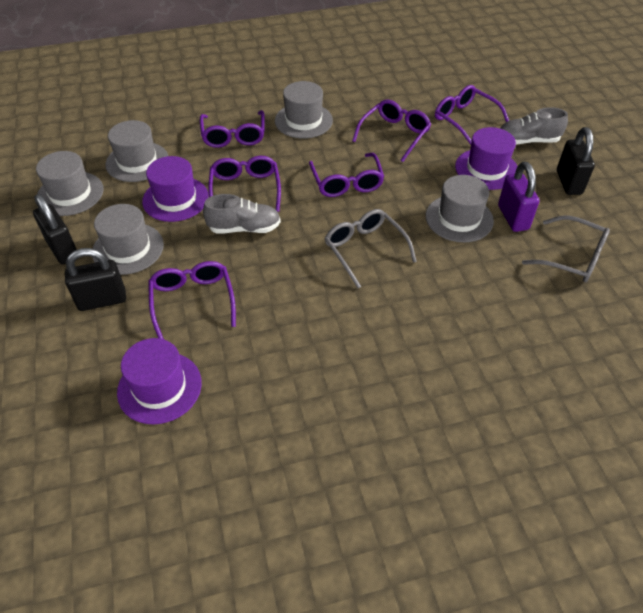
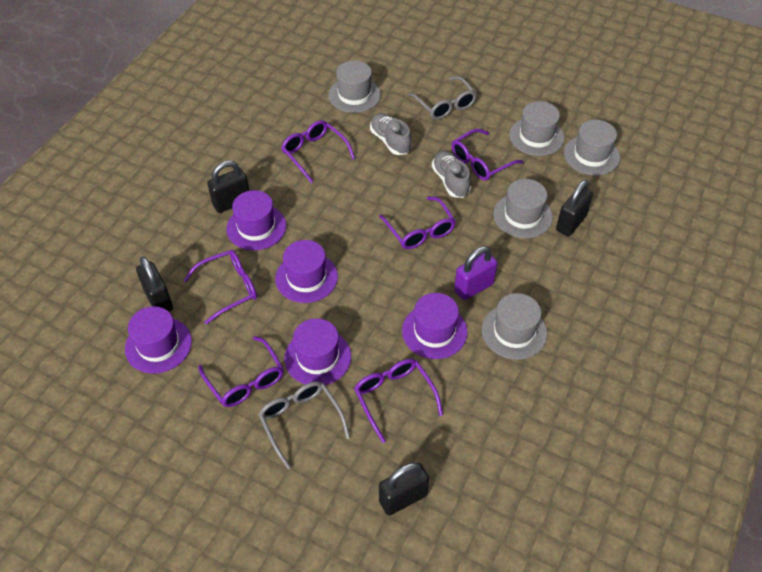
black padlock: [33,194,77,264] [65,248,126,311] [557,127,595,195] = 3 -> [136,256,173,311] [207,161,249,213] [379,462,429,516] [556,180,593,236] = 4
purple hat: [117,338,202,424] [142,156,209,222] [455,127,518,190] = 3 -> [125,306,192,374] [226,190,286,250] [275,240,338,303] [284,318,351,385] [402,293,467,359] = 5

